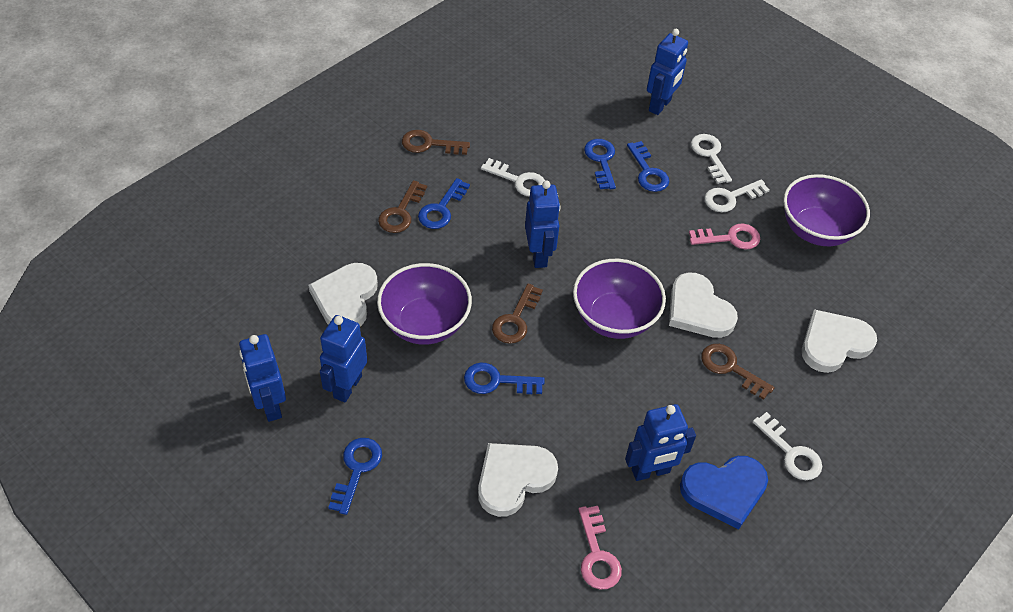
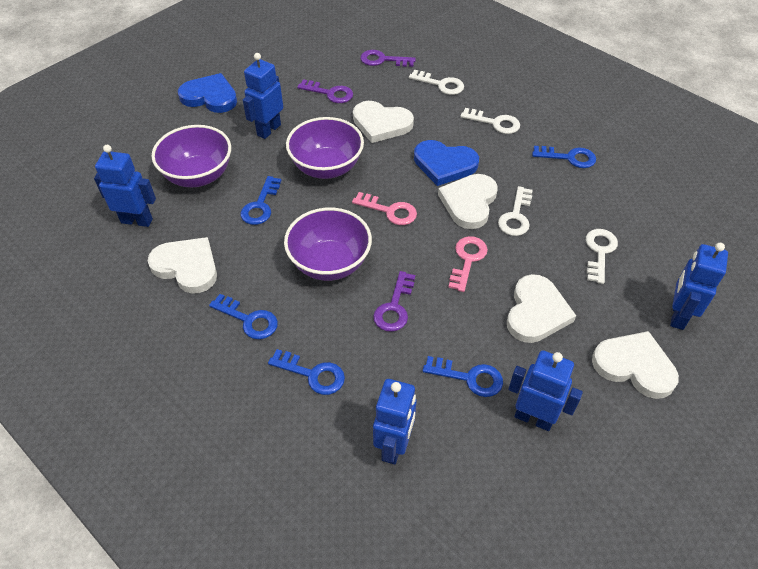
blue heart: [680,456,768,529] = 1 -> [178,73,237,113] [414,140,479,186] = 2
brown key: [378,180,427,233] [402,130,470,155] [492,283,543,344] [701,344,775,400] = 4 -> none = 0
purple key: none = 0 -> [297,79,353,103] [360,50,416,67] [373,271,415,332] = 3
white heart: [308,263,378,326] [478,443,558,517] [669,273,738,338] [802,309,877,373] = 4 -> [148,237,217,294] [353,101,414,143] [438,174,498,229] [507,274,576,343] [592,331,679,399] = 5

